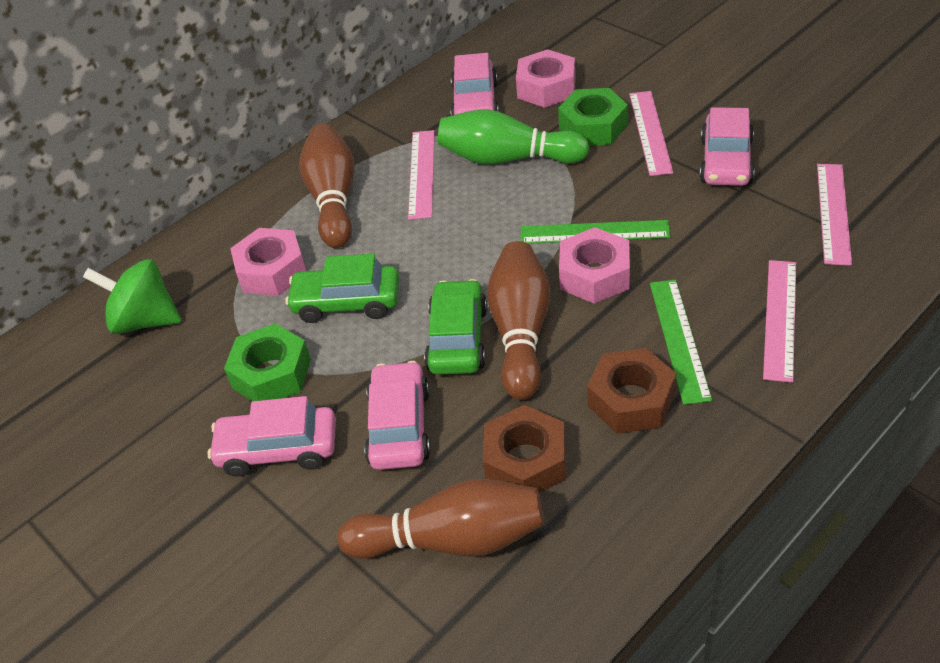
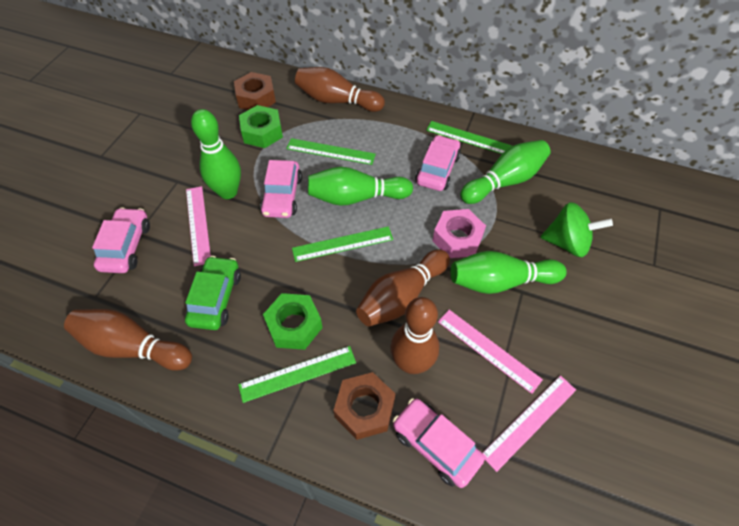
brown bowling pin: [299,124,354,248] [337,479,544,559] [487,241,551,400] = 3 -> [64,309,192,371] [295,67,385,112] [356,249,450,326] [390,297,439,374] = 4
green bowling pin: [438,109,590,165] = 1 -> [191,109,241,199] [308,167,413,206] [451,251,567,294] [460,140,551,204] = 4
green car: [285,254,399,323] [424,279,487,375] = 2 -> [185,256,241,330] = 1
green ruler: [520,220,670,244] [650,280,712,405] = 2 -> [238,346,356,403] [286,138,376,165] [292,226,393,262] [426,121,512,154] = 4
pink nut: [230,228,306,296] [516,49,575,108] [559,227,630,304] = 3 -> [432,209,486,258] = 1
pink ruler: [408,130,435,220] [629,91,673,176] [763,260,796,383] [817,164,852,265] = 4 -> [186,186,211,266] [438,310,543,394] [482,375,576,472] = 3

